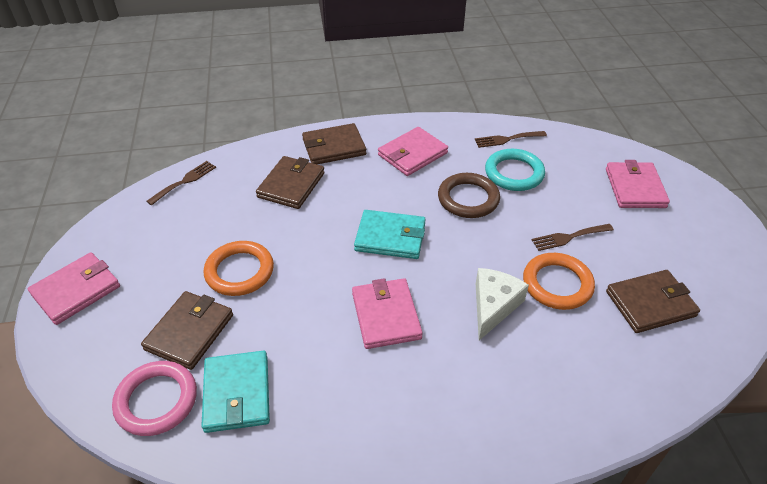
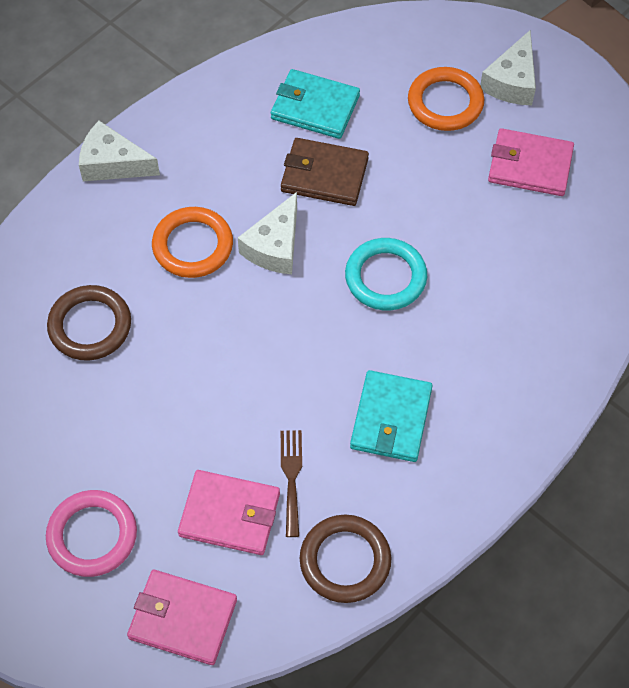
brown fork: [146,161,216,205] [475,131,547,148] [532,224,614,251] = 3 -> [281,430,302,537] = 1
brown ring: [438,173,500,218] = 1 -> [47,285,131,361] [300,515,391,603] = 2
brown wallet: [141,291,233,370] [256,156,325,209] [302,123,366,164] [606,270,700,333] = 4 -> [281,138,369,206] = 1
pink wallet: [28,252,120,325] [352,278,423,349] [378,127,448,176] [606,160,670,208] = 4 -> [127,570,237,665] [178,470,280,555] [488,128,574,196] = 3
white cheese: [476,268,529,340] = 1 -> [79,121,160,181] [238,192,297,274] [480,30,536,105] = 3

